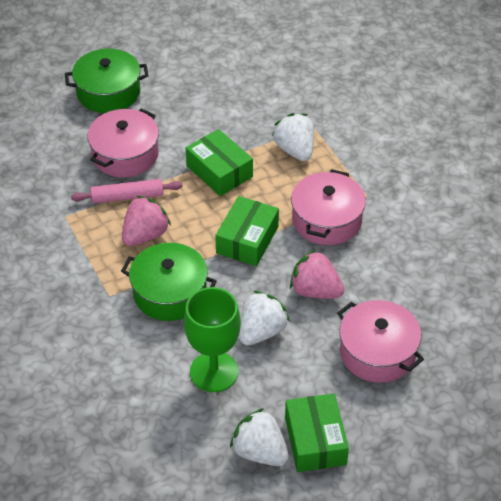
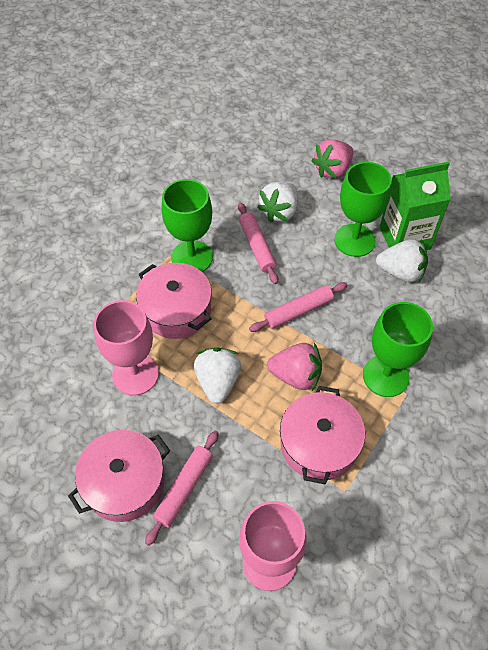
green box: [186,129,253,196] [215,196,279,266] [285,393,349,472] = 3 -> none = 0
green carton: none = 0 -> [380,162,451,250] = 1
green goblet: [184,287,241,392] = 1 -> [162,179,213,272] [334,162,392,257] [363,302,433,397] = 3
green pot: [65,49,149,113] [121,243,217,321] = 2 -> none = 0
pink goblet: none = 0 -> [94,300,159,396] [239,501,307,591] = 2
pink rolling pin: [71,179,183,204] = 1 -> [145,431,219,546] [238,203,278,284] [249,282,348,332] = 3

